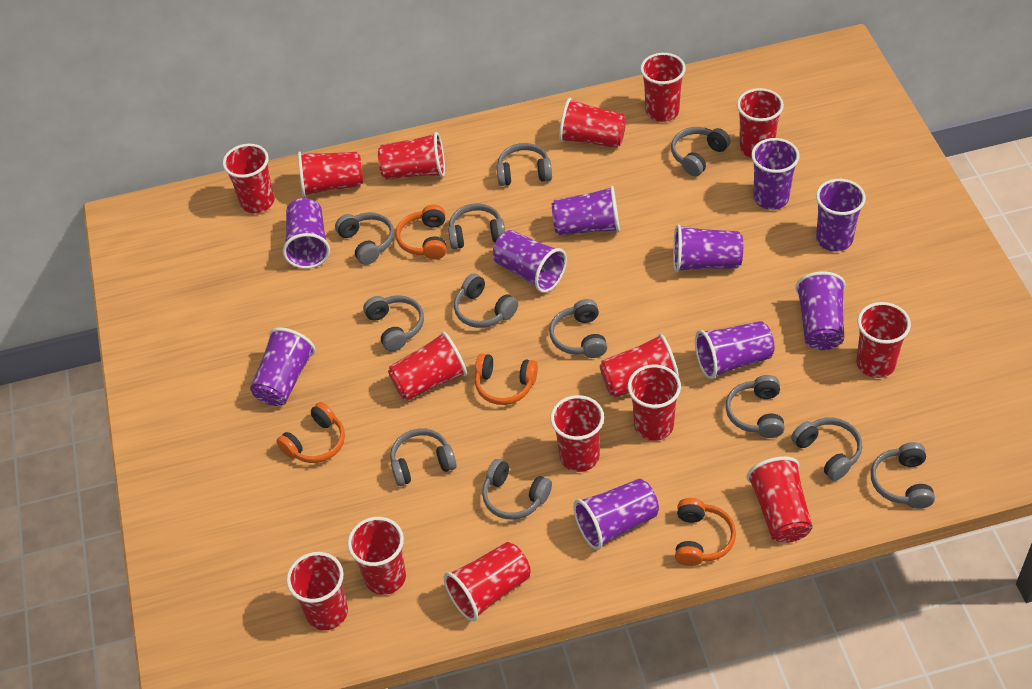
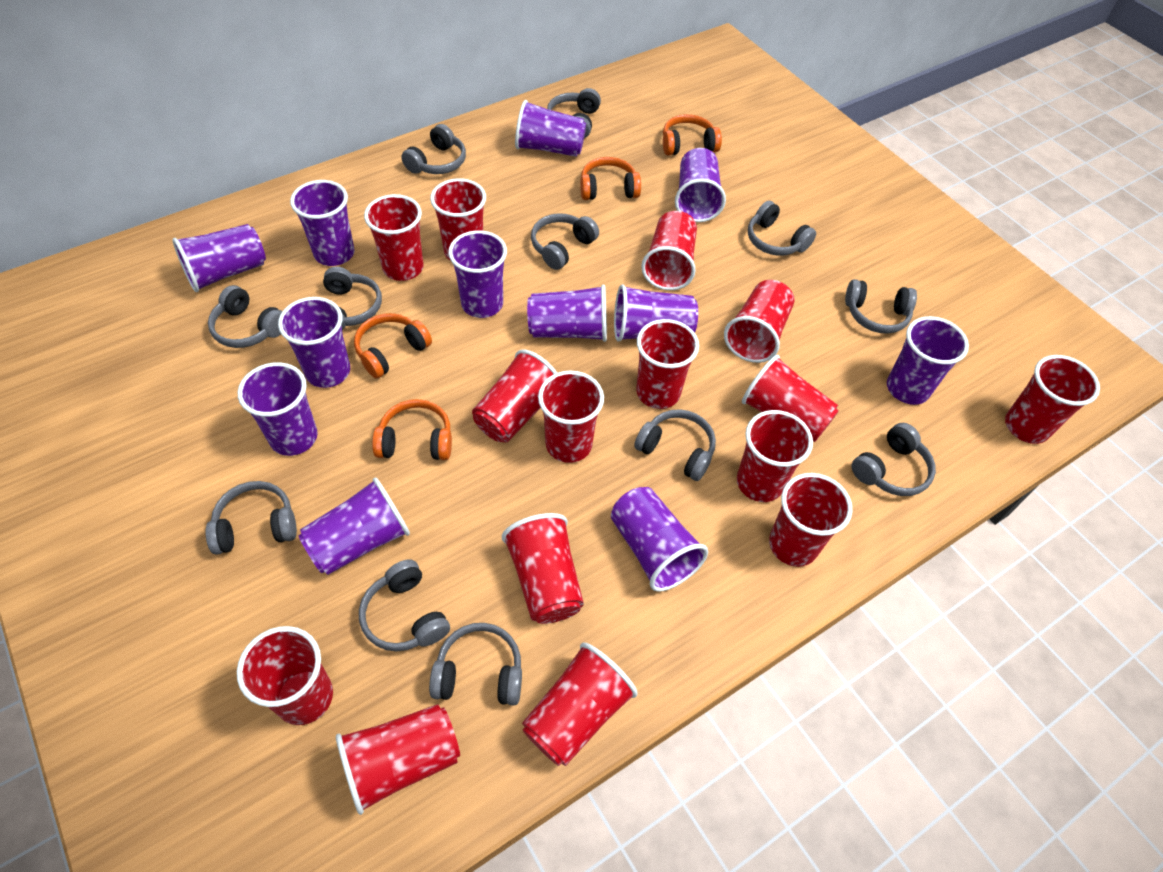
purple cup: [250,328,316,406] [283,198,330,269] [493,230,567,293] [551,186,620,236] [573,479,659,550] [673,224,743,272] [695,321,775,379] [751,138,799,210] [795,271,846,350] [816,179,866,252] = 10 -> [172,224,266,292] [237,362,318,456] [278,297,350,388] [290,180,355,266] [299,477,410,575] [448,230,507,318] [515,100,586,157] [527,285,607,342] [611,487,708,592] [614,284,698,342] [675,148,726,222] [887,316,969,405] = 12

